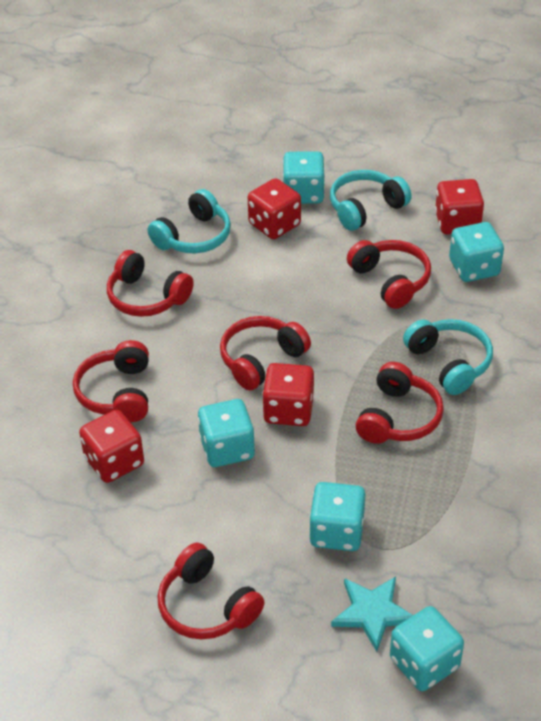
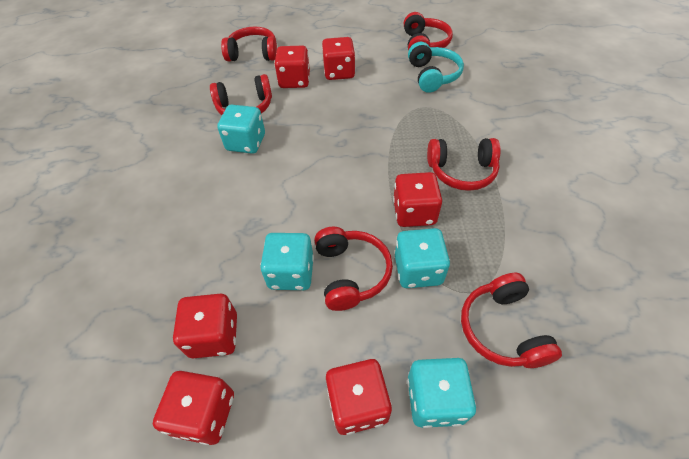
red dice: [79,410,144,483] [248,178,301,239] [262,363,314,426] [435,179,484,234] = 4 -> [153,371,234,445] [173,294,237,358] [274,46,310,88] [322,37,355,80] [326,359,392,435] [393,172,442,227] = 6
turquoise dice: [198,399,255,467] [283,151,325,204] [309,482,366,551] [390,606,464,691] [449,222,504,282] = 5 -> [217,105,265,154] [260,233,314,290] [395,228,450,288] [407,358,476,428] = 4
turquoise headphones: [148,189,231,254] [330,170,412,231] [403,319,493,395] = 3 -> [408,42,464,93] = 1
turquoise star: [331,576,413,652] = 1 -> none = 0

